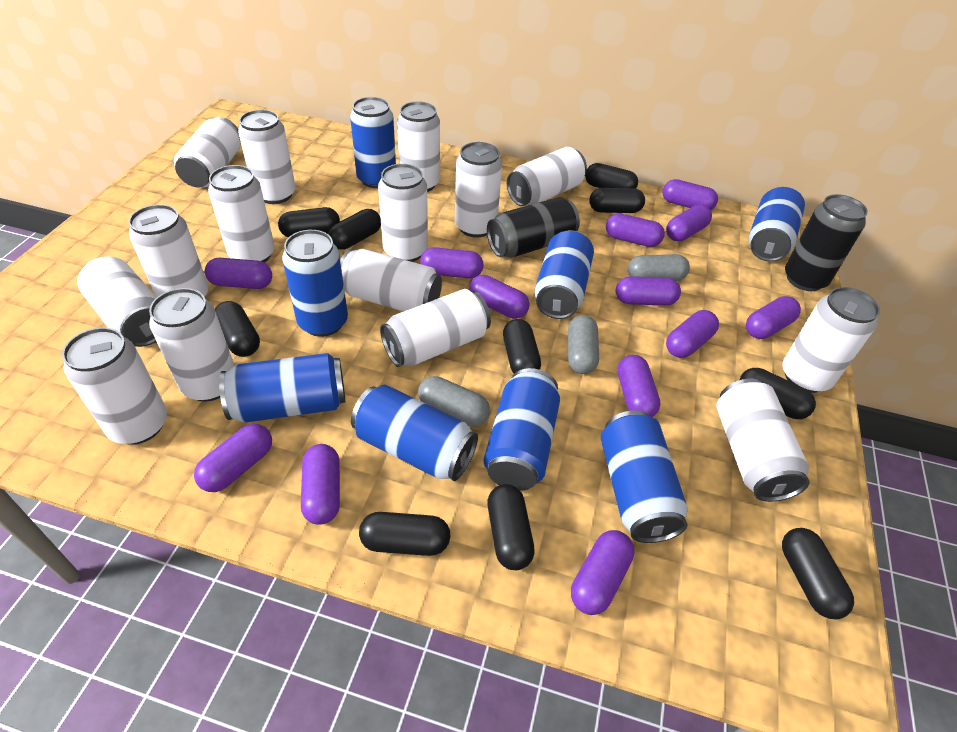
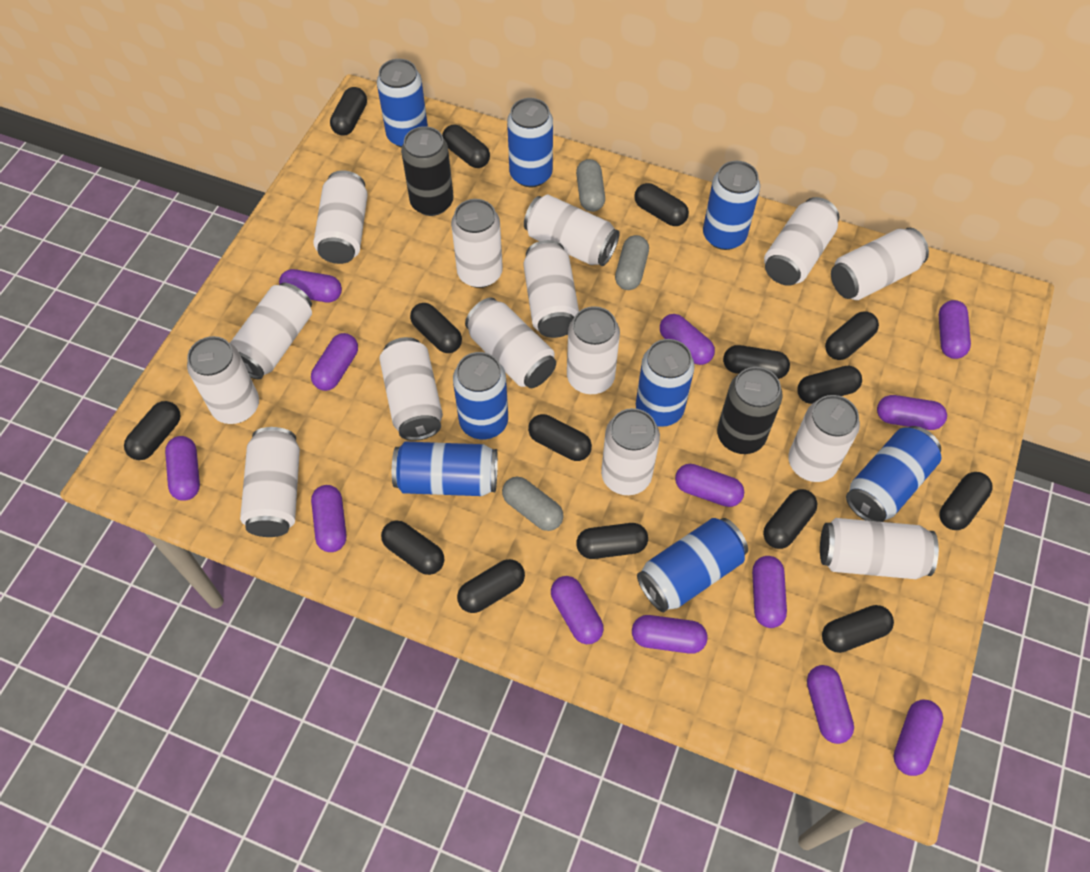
black capsule: [215,301,260,357] [278,207,340,237] [328,209,381,250] [359,512,450,556] [487,484,535,570] [503,319,541,373] [585,163,638,189] [589,188,645,213] [740,368,816,419] [782,528,854,619] = 10 -> [124,401,181,460] [330,87,367,136] [381,521,444,575] [410,303,462,353] [442,124,490,168] [457,559,525,613] [528,414,592,461] [576,523,648,559] [634,183,689,226] [723,345,790,379] [763,489,818,549] [797,365,862,404] [822,605,894,653] [825,311,879,360] [939,472,992,530] = 15

